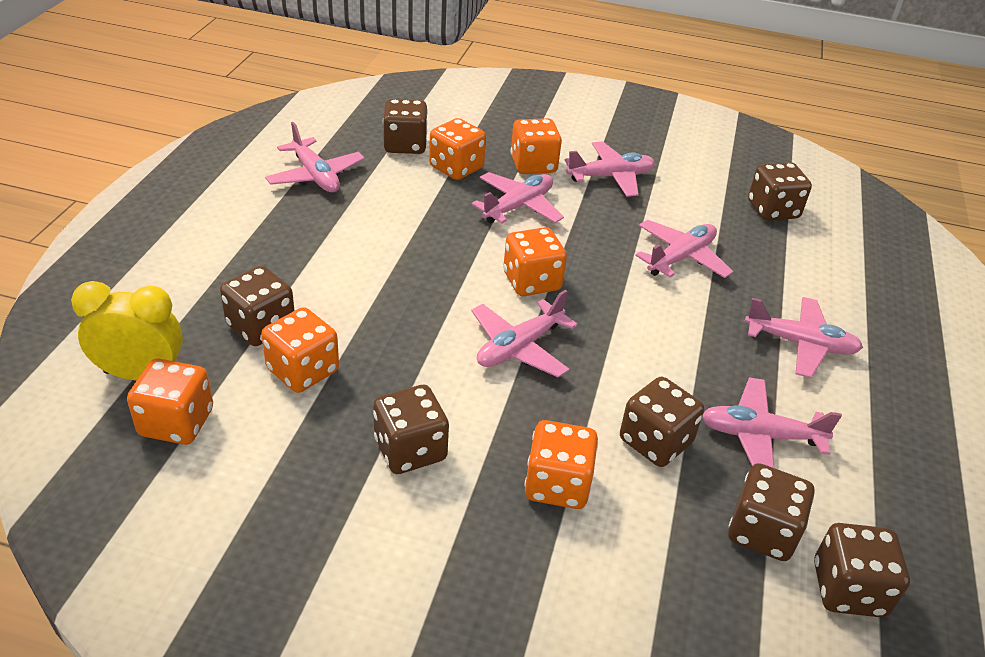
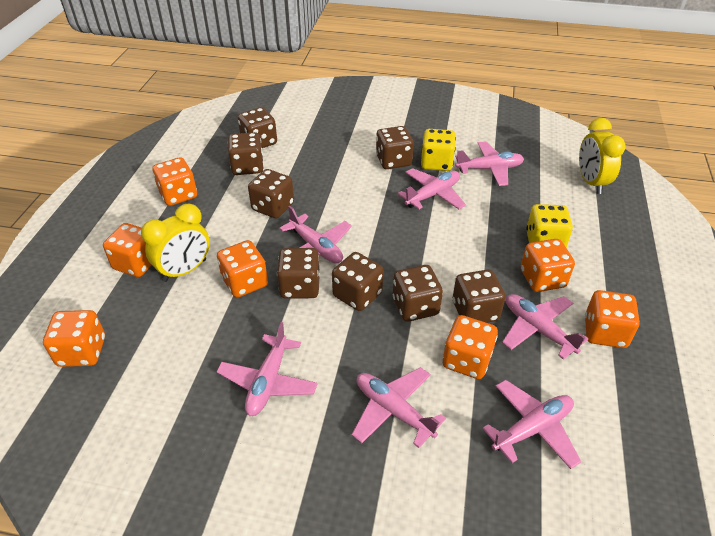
brown dice: [220,266,295,346] [373,385,449,474] [383,99,428,154] [620,377,704,467] [728,463,814,561] [748,162,812,221] [814,523,910,617] = 7 -> [228,132,264,175] [238,107,277,148] [248,169,294,219] [277,248,320,299] [332,252,384,311] [376,126,414,169] [393,265,443,322] [453,270,506,323] = 8
orange dice: [127,359,213,445] [261,307,339,393] [429,118,486,180] [503,227,567,296] [511,118,562,174] [524,420,598,509] = 6 -> [43,310,105,367] [103,223,152,277] [152,157,197,206] [217,240,268,297] [443,315,498,379] [521,239,575,292] [585,290,640,348] = 7
yellow clock: [71,281,183,380] = 1 -> [141,204,210,282] [579,118,626,194] = 2
yellow dice: none = 0 -> [421,129,456,171] [526,204,573,248] = 2

